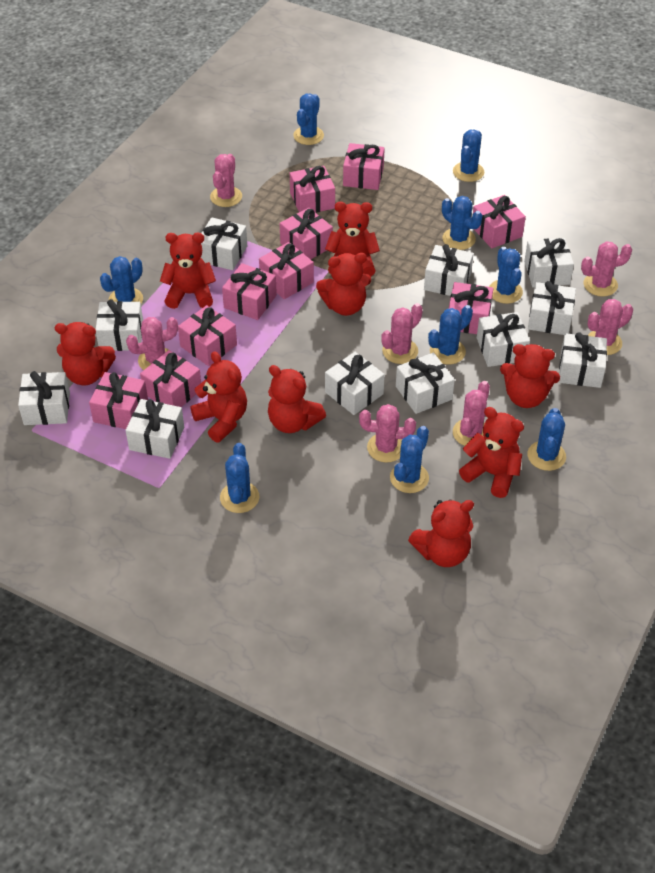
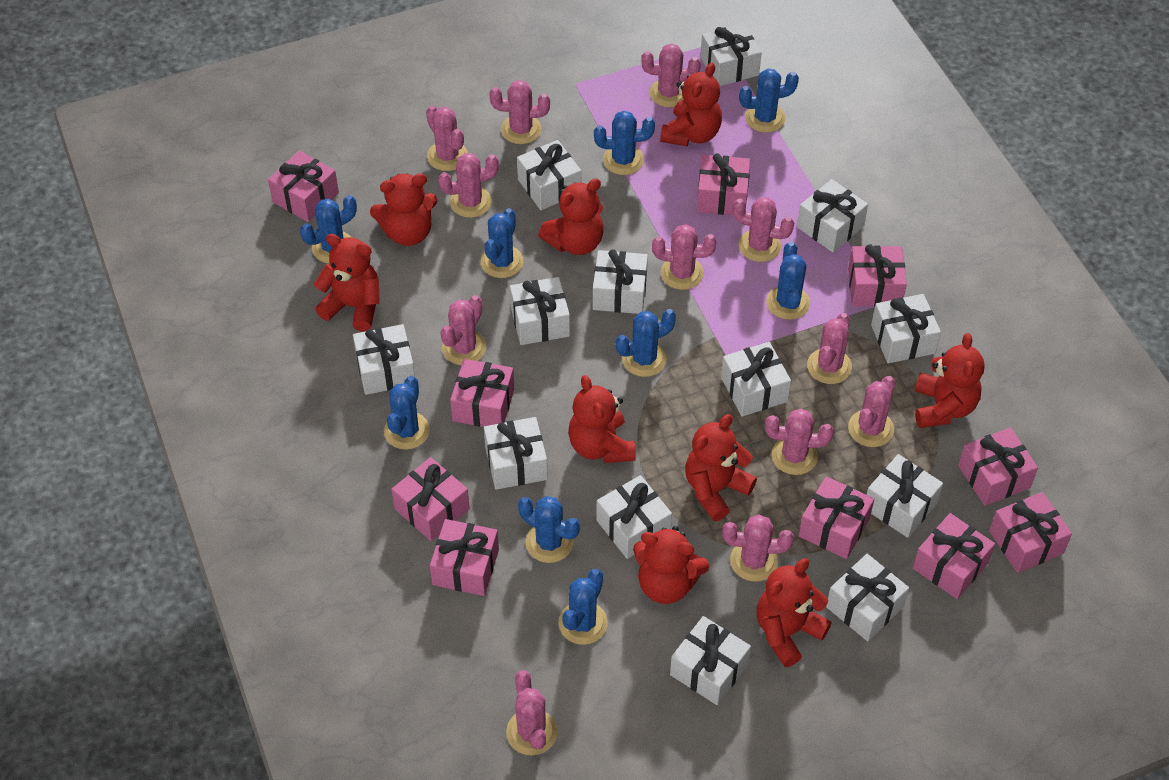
pink cactus: [126,317,178,370] [210,154,242,207] [359,404,416,463] [381,303,423,364] [453,381,490,446] [581,241,632,297] [588,299,633,355] = 7 -> [426,106,468,171] [438,153,499,218] [440,295,487,365] [490,80,550,144] [506,670,558,756] [641,44,701,107] [652,224,717,290] [722,515,794,582] [732,197,794,262] [765,409,834,475] [807,313,852,384] [848,376,896,447] = 12
white gift: [18,371,70,425] [96,299,143,351] [126,399,184,459] [201,217,247,270] [325,352,385,415] [396,353,455,414] [424,244,474,296] [477,312,530,367] [524,238,574,287] [528,281,576,335] [559,332,607,388] = 11 -> [353,324,415,395] [484,417,548,490] [510,277,570,345] [517,140,581,210] [593,249,648,314] [596,475,672,559] [670,616,751,705] [700,23,762,86] [721,342,791,417] [797,179,868,252] [826,554,909,641] [866,454,943,538] [871,294,941,363] = 13

